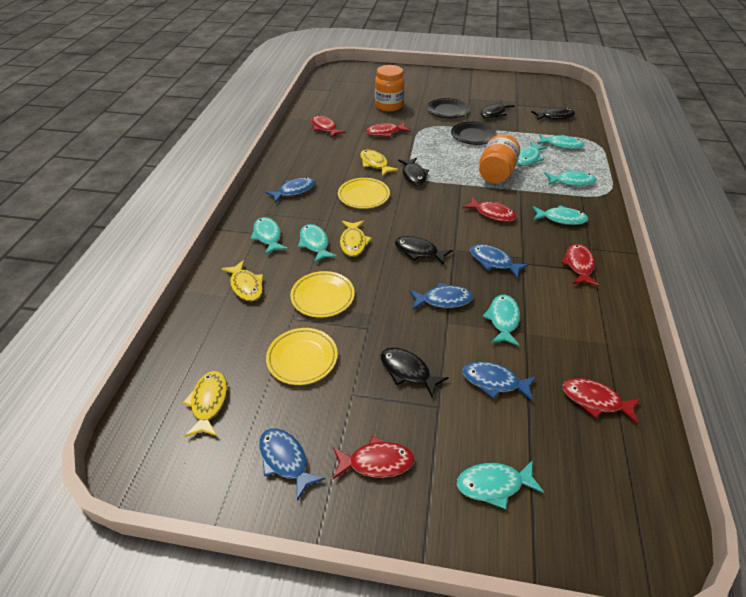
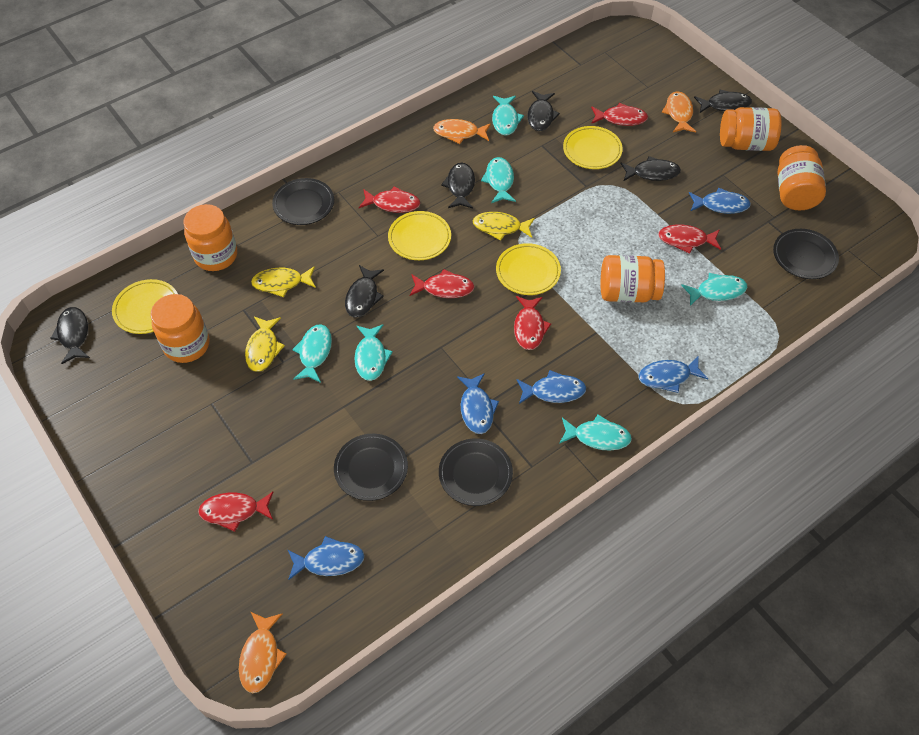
black fish: [381,348,449,397] [395,236,453,265] [398,158,429,185] [480,100,515,118] [532,107,575,120] = 5 -> [50,307,90,364] [345,265,384,317] [441,163,475,209] [527,91,560,131] [620,156,681,181] [694,90,752,113] = 6
black plate: [427,98,469,118] [451,122,497,145] = 2 -> [272,178,334,225] [334,434,408,501] [439,438,513,506] [773,229,839,279] = 4
orange fish: none = 0 -> [239,612,287,693] [433,119,491,144] [662,91,696,132] = 3
orange jar: [375,65,404,111] [479,134,520,183] = 2 -> [150,294,210,363] [184,204,237,271] [601,255,665,302] [720,107,782,151] [778,145,826,210] = 5
turquoise fish: [250,217,288,255] [298,224,337,263] [457,460,544,509] [483,295,520,346] [517,142,548,166] [533,205,588,225] [537,134,584,149] [544,170,596,186] = 8 -> [292,324,332,383] [354,324,393,381] [481,157,516,203] [492,96,524,136] [559,415,632,451] [681,273,748,306] = 6
yellow fish: [183,371,227,437] [221,260,263,302] [340,220,372,257] [360,149,398,176] = 4 -> [245,316,285,372] [251,266,316,297] [473,212,535,241] = 3
yellow plate: [266,328,338,385] [290,271,355,318] [338,178,390,209] = 3 -> [112,279,178,334] [388,211,451,260] [496,243,561,295] [563,126,623,169] = 4

